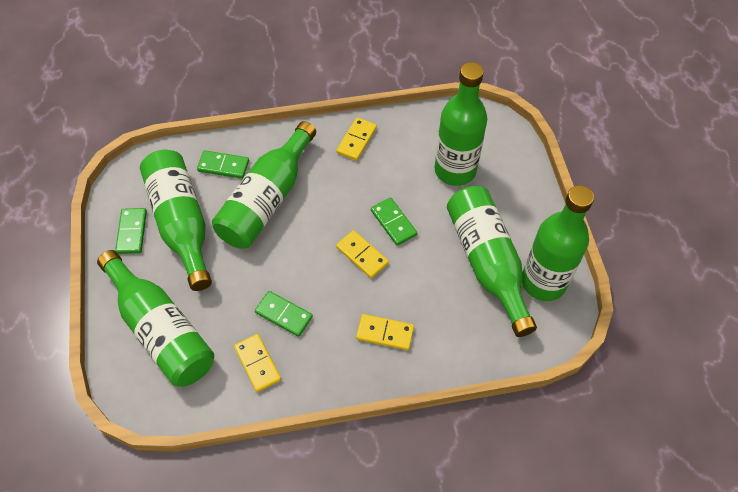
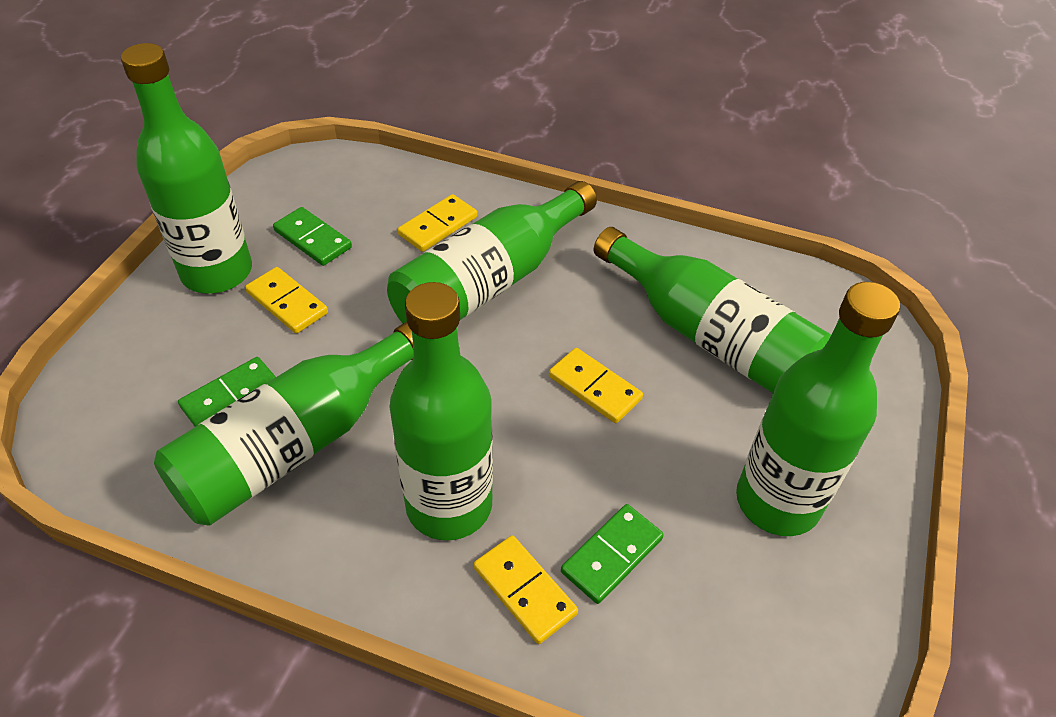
green domino: [115,208,147,254] [197,150,249,179] [255,291,313,337] [371,197,417,246] = 4 -> [178,357,276,427] [273,207,352,266] [561,504,664,604] = 3

